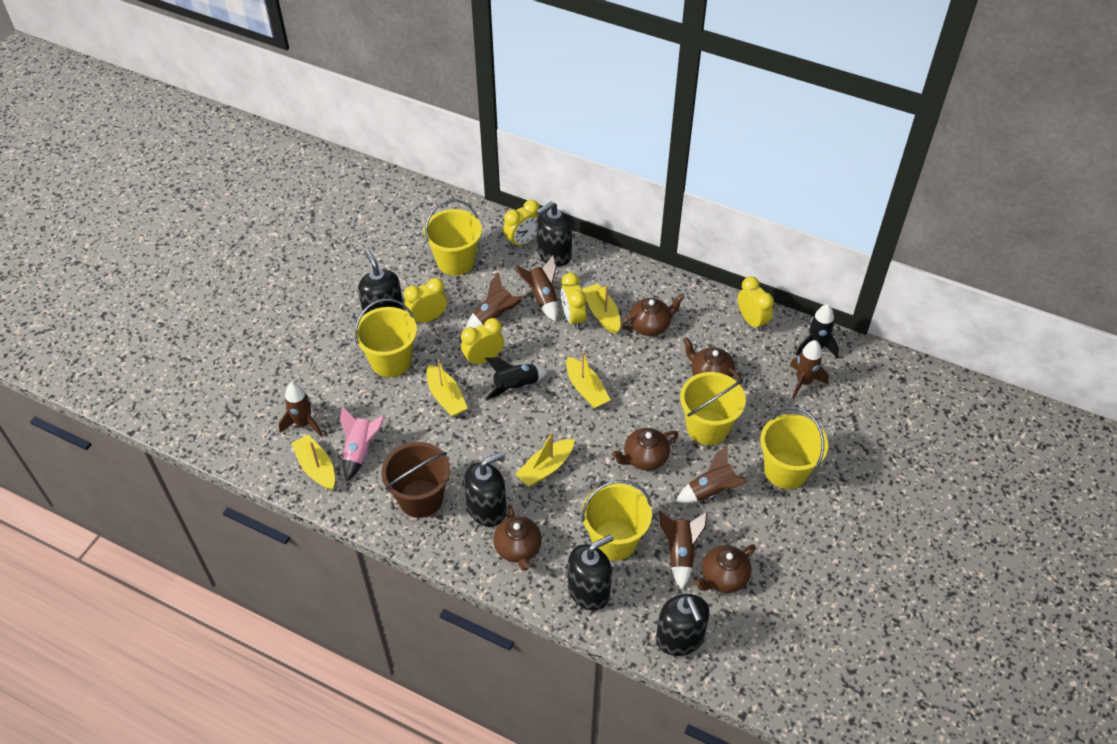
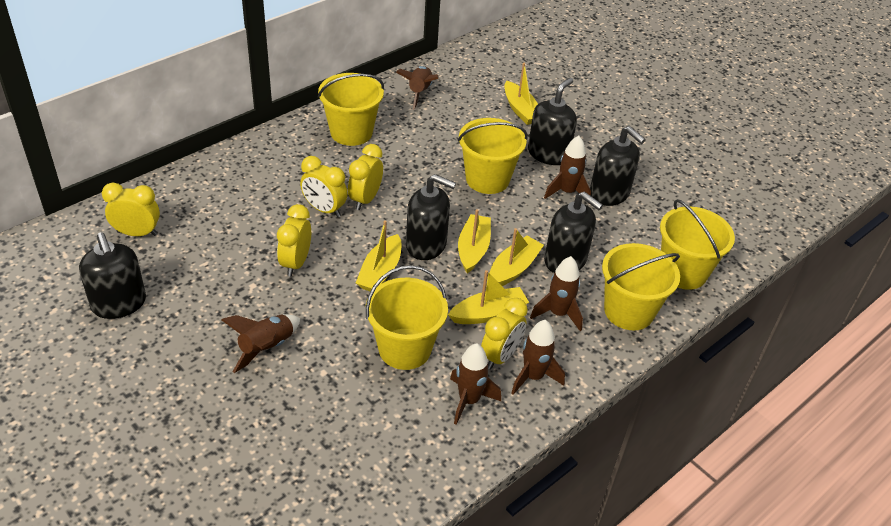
black rocket: [485,357,549,399] [796,304,839,357] = 2 -> none = 0
brown bucket: [381,442,450,518] = 1 -> none = 0
brown teapot: [493,505,542,571] [612,428,679,470] [621,293,685,336] [683,337,742,385] [695,544,756,593] = 5 -> none = 0
pink rocket: [340,406,385,482] = 1 -> none = 0

